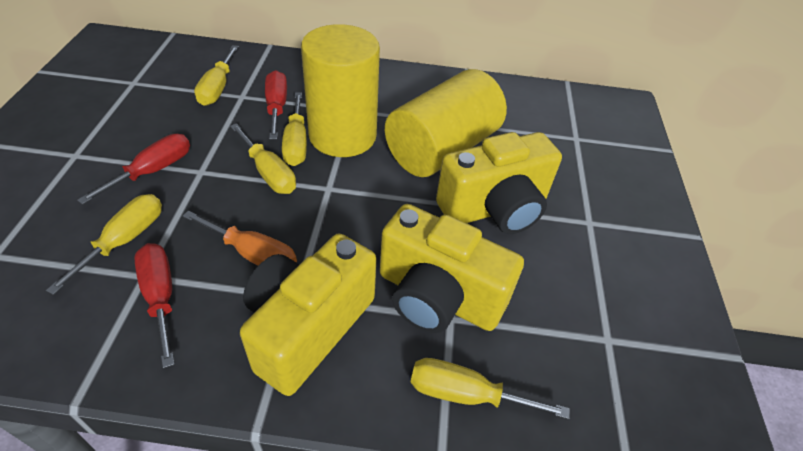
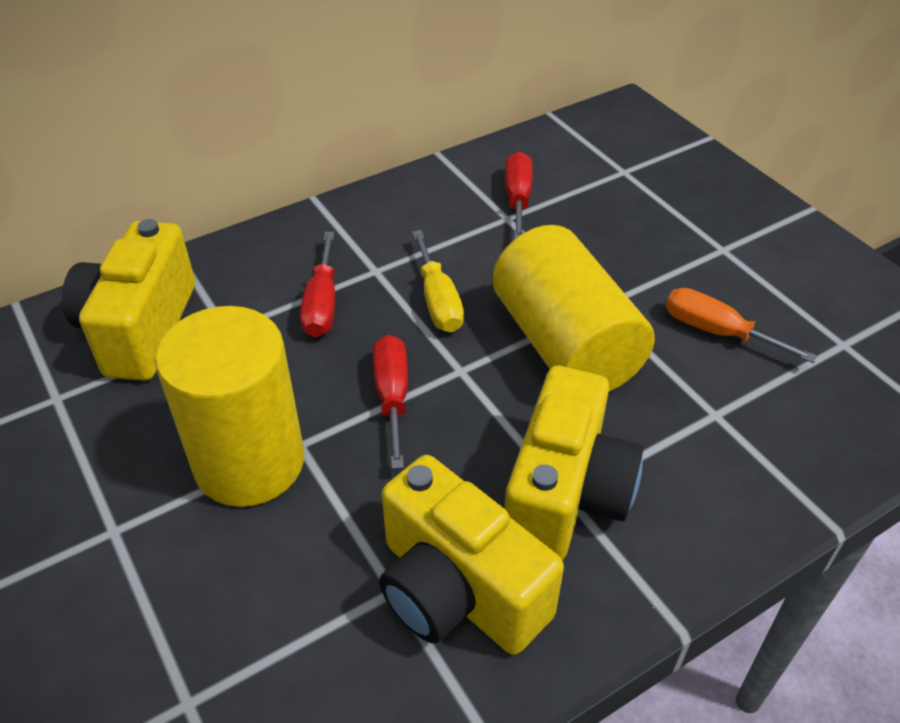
yellow screwdriver: [46,194,162,295] [194,45,239,106] [230,123,296,194] [282,92,307,166] [410,358,570,419] = 5 -> [412,230,464,332] = 1

